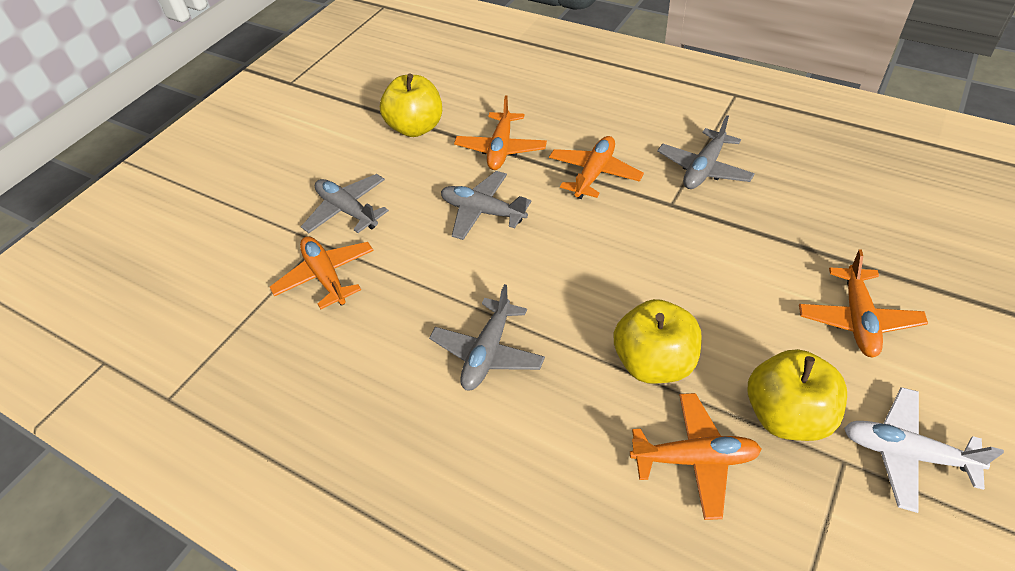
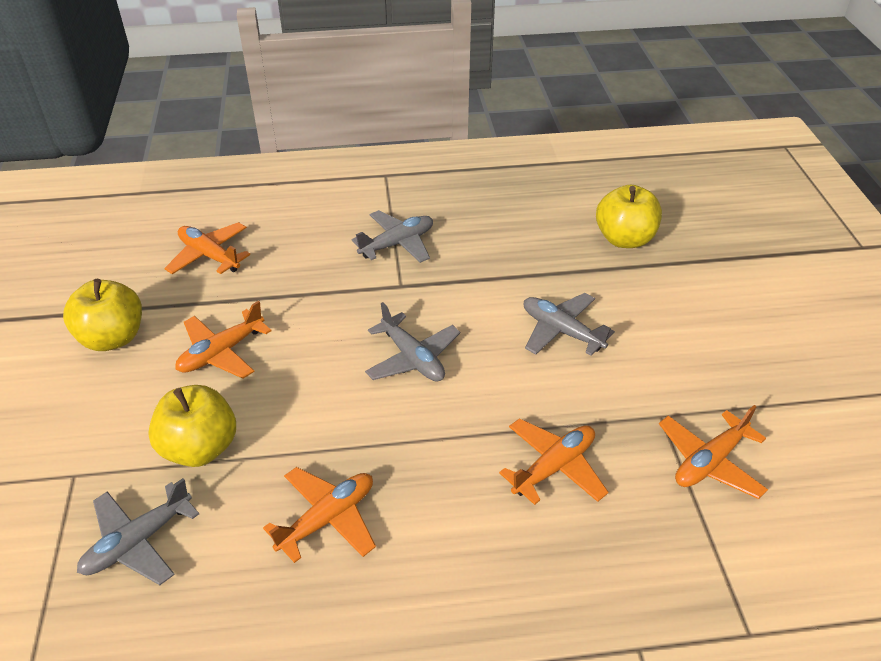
white plane: [844,387,1004,513] = 1 -> none = 0

